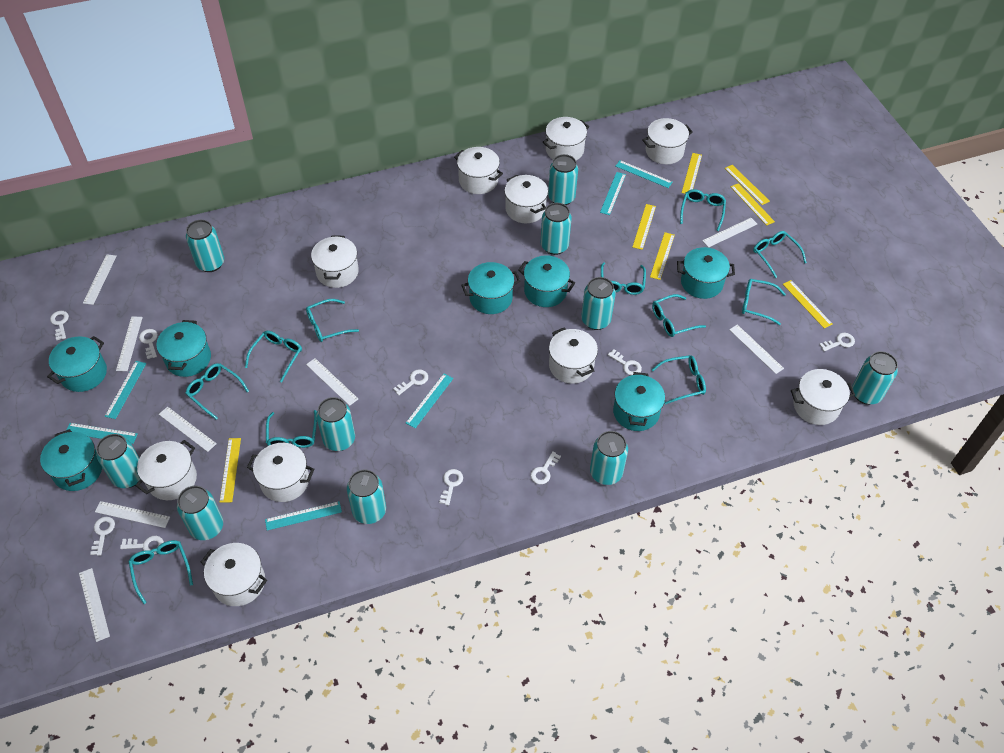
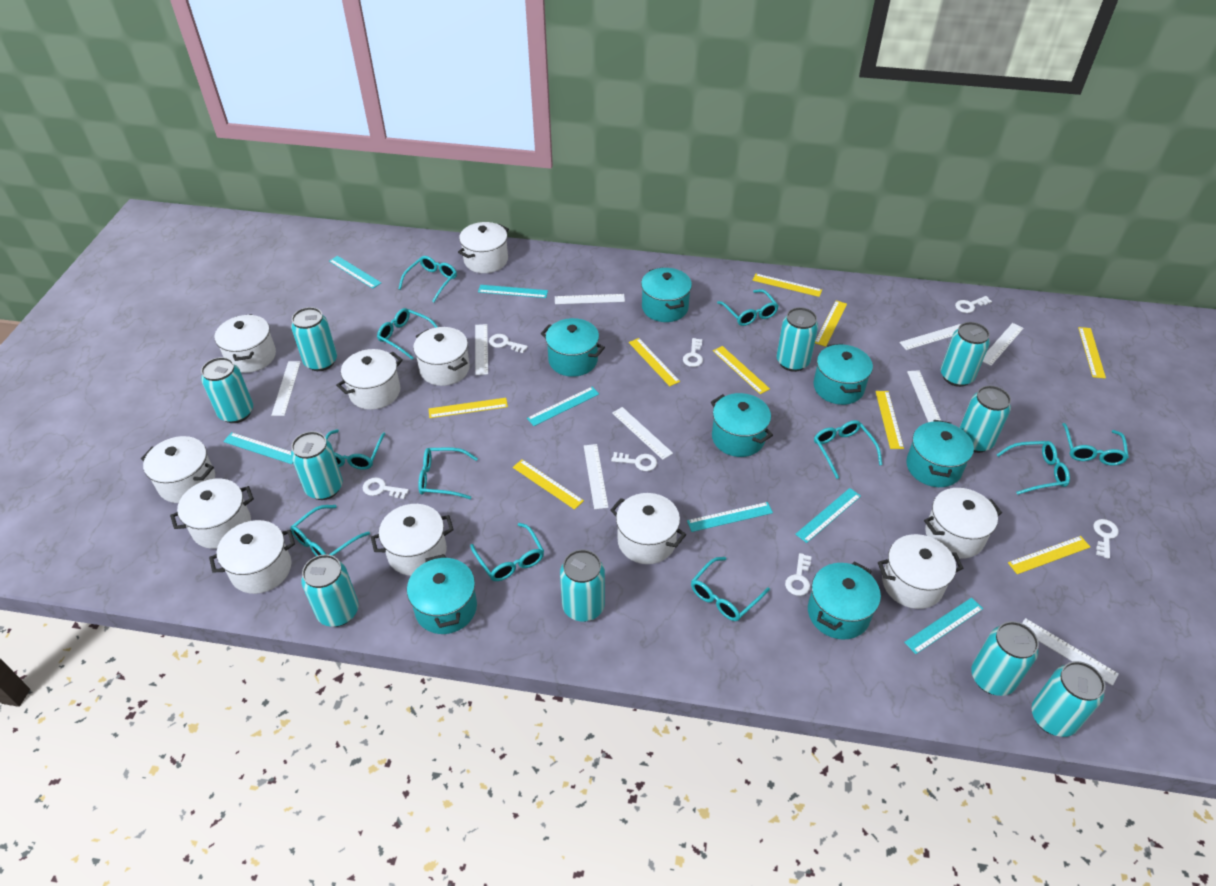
turquoise ruler: [66,423,138,444] [105,361,146,419] [265,501,342,531] [406,374,453,428] [600,172,626,215] [615,160,673,188] = 6 -> [223,432,293,464] [329,256,381,289] [478,285,548,298] [527,387,599,426] [687,502,773,532] [795,488,861,543] [904,597,983,654] = 7
white key: [50,311,69,340] [90,517,115,556] [120,536,164,554] [139,329,158,359] [393,369,428,395] [439,469,463,506] [531,452,561,484] [608,349,642,375] [819,333,855,351] = 9 -> [363,477,409,499] [489,334,528,353] [611,452,657,471] [683,338,703,367] [785,553,812,596] [955,296,992,313] [1093,519,1119,559] = 7
white pot: [135,440,197,500] [201,543,267,606] [247,443,314,502] [311,235,359,288] [454,147,503,194] [504,175,548,223] [543,117,589,160] [549,327,598,384] [642,118,693,164] [791,369,855,425] = 10 -> [141,436,215,503] [170,479,254,549] [209,520,295,594] [214,314,276,373] [336,349,403,410] [371,504,454,576] [413,327,470,386] [458,222,509,273] [610,493,686,564] [878,534,964,609] [924,488,1002,559] = 11
white ruler: [79,568,110,642] [83,254,117,305] [95,501,170,528] [116,317,143,371] [159,406,217,452] [306,358,358,406] [702,218,757,248] [729,324,784,374] = 8 -> [271,361,301,416] [475,324,488,375] [555,294,625,304] [584,444,609,509] [612,407,673,460] [899,324,961,350] [907,370,941,422] [983,323,1024,366] [1022,618,1119,686] = 9
yellow ruler: [220,438,241,503] [632,204,656,250] [650,232,675,280] [682,153,702,194] [725,165,770,205] [731,183,775,226] [783,280,833,329] = 7 -> [429,398,508,418] [513,459,584,510] [629,338,680,386] [713,346,770,394] [753,274,822,297] [815,301,847,347] [875,391,904,449] [1008,536,1090,574] [1078,327,1106,379] = 9

